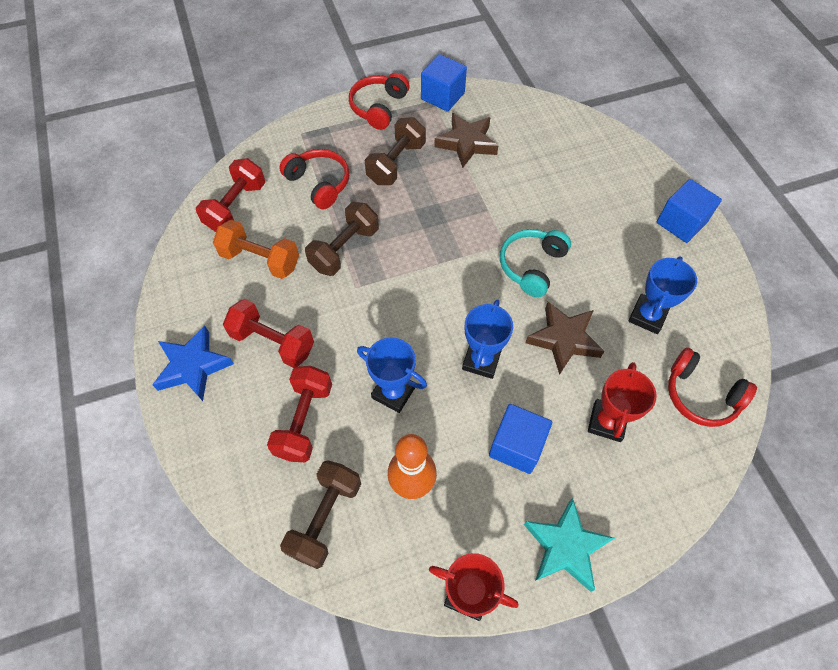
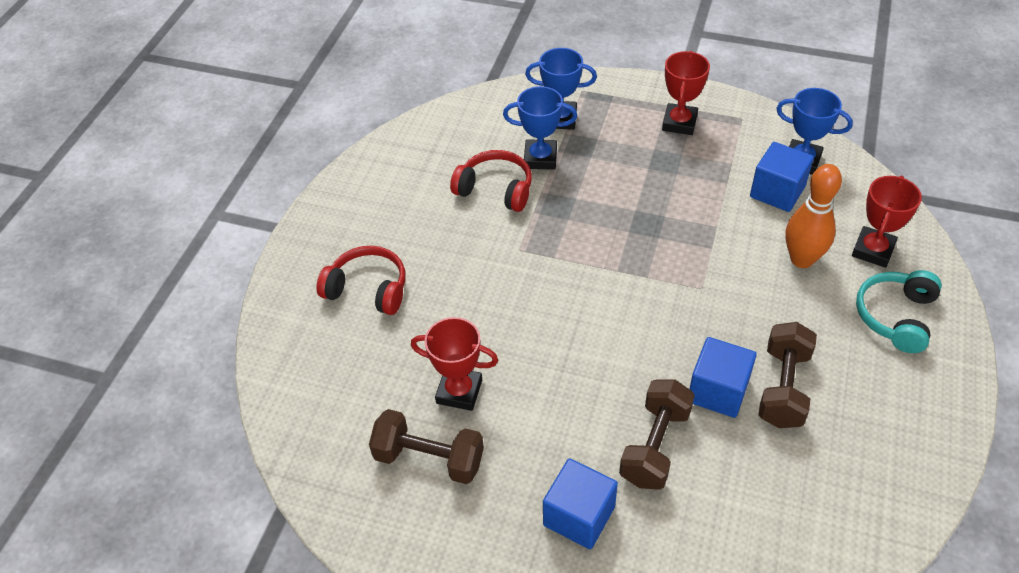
blue star: [152,325,234,401] = 1 -> none = 0
brown star: [434,113,498,168] [525,302,604,375] = 2 -> none = 0
orange dumbbell: [213,219,299,279] = 1 -> none = 0
red dumbbell: [196,158,265,232] [223,299,314,368] [267,366,332,462] = 3 -> none = 0
red headphones: [279,149,349,209] [349,73,409,130] [668,347,757,427] = 3 -> [316,246,406,315] [450,150,532,212] = 2
red trophy: [429,553,519,621] [588,362,657,442] = 2 -> [411,317,498,411] [662,51,710,135] [852,175,922,268] = 3
turquoise star: [524,498,615,592] = 1 -> none = 0

